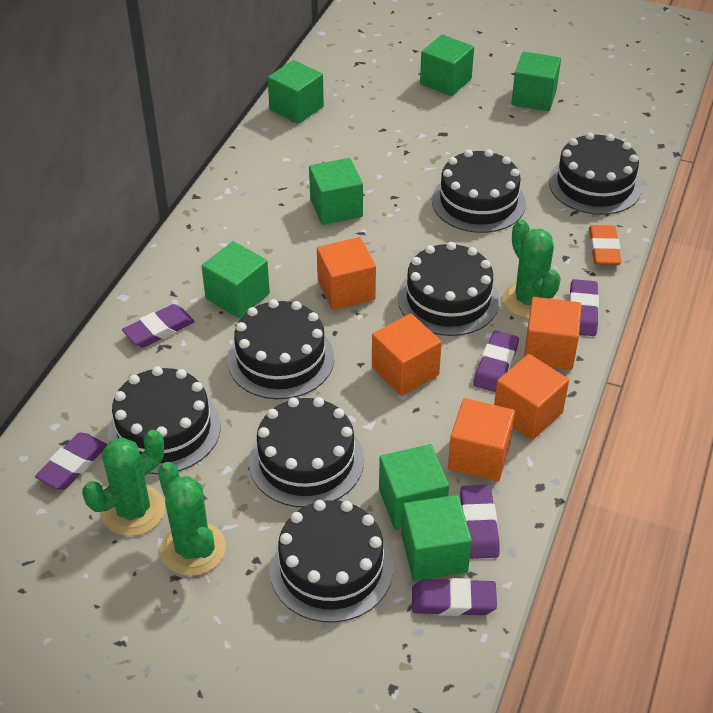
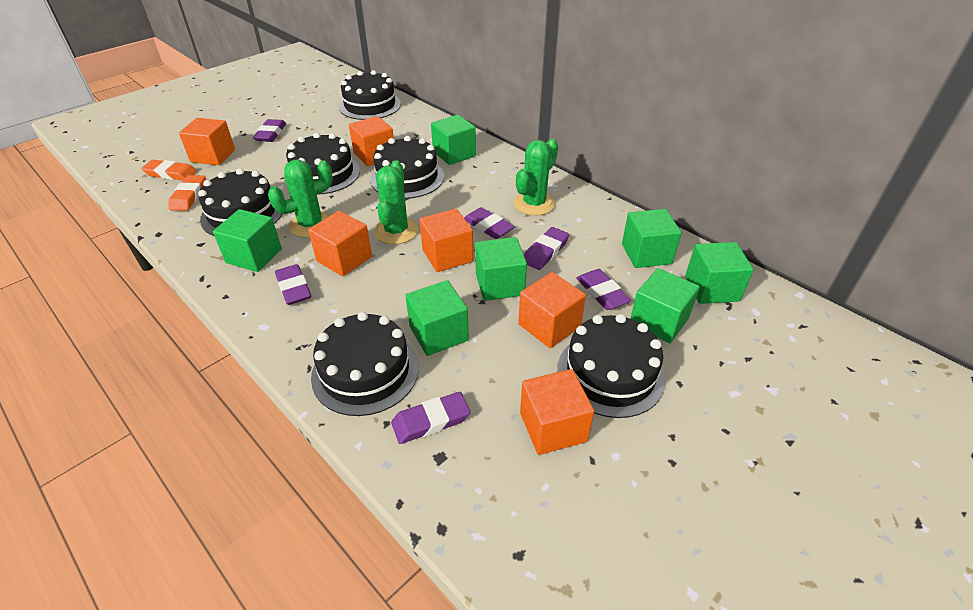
black cake: [108,366,221,474] [228,299,334,399] [249,397,364,507] [269,500,393,623] [398,242,499,336] [432,149,526,233] [549,132,642,215] = 7 -> [198,168,283,236] [286,133,360,195] [311,312,419,416] [339,70,401,120] [370,136,444,199] [557,314,666,418] = 6
orange cube: [317,237,376,310] [372,314,442,396] [448,398,515,481] [494,354,569,440] [524,297,582,370] = 5 -> [179,118,235,165] [308,211,372,276] [349,116,394,167] [419,209,473,272] [518,272,586,348] [520,369,594,455] = 6
orange eraser: [589,225,622,265] = 1 -> [141,160,197,180] [168,175,206,211] = 2

